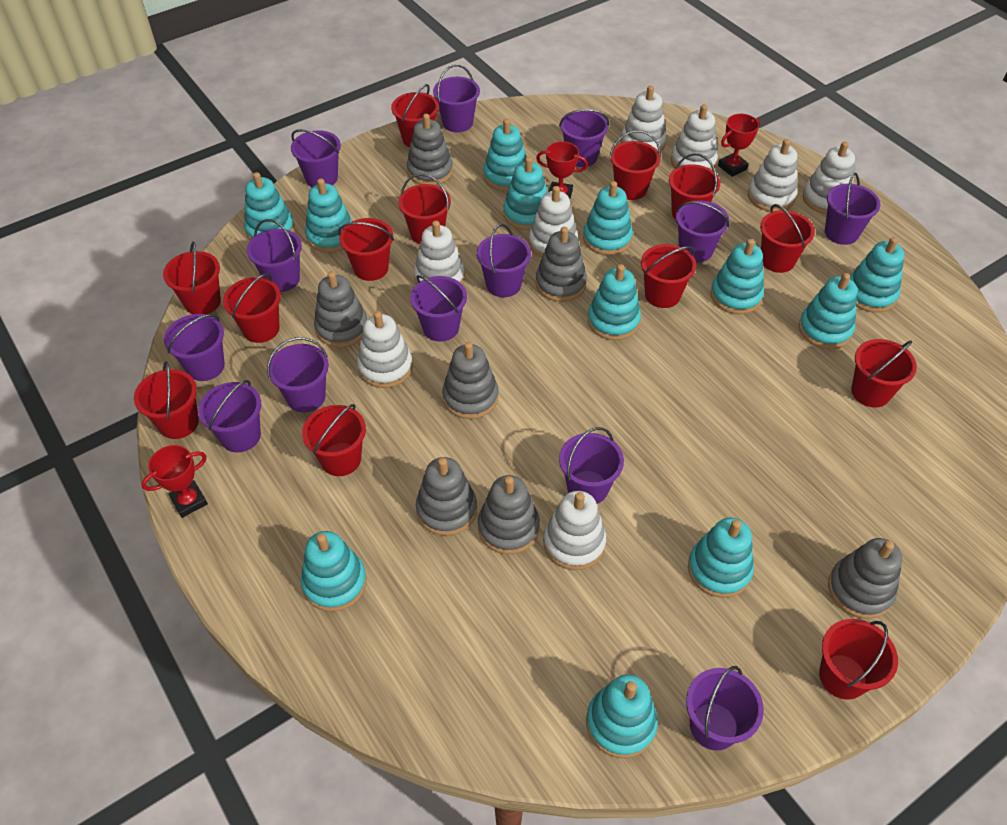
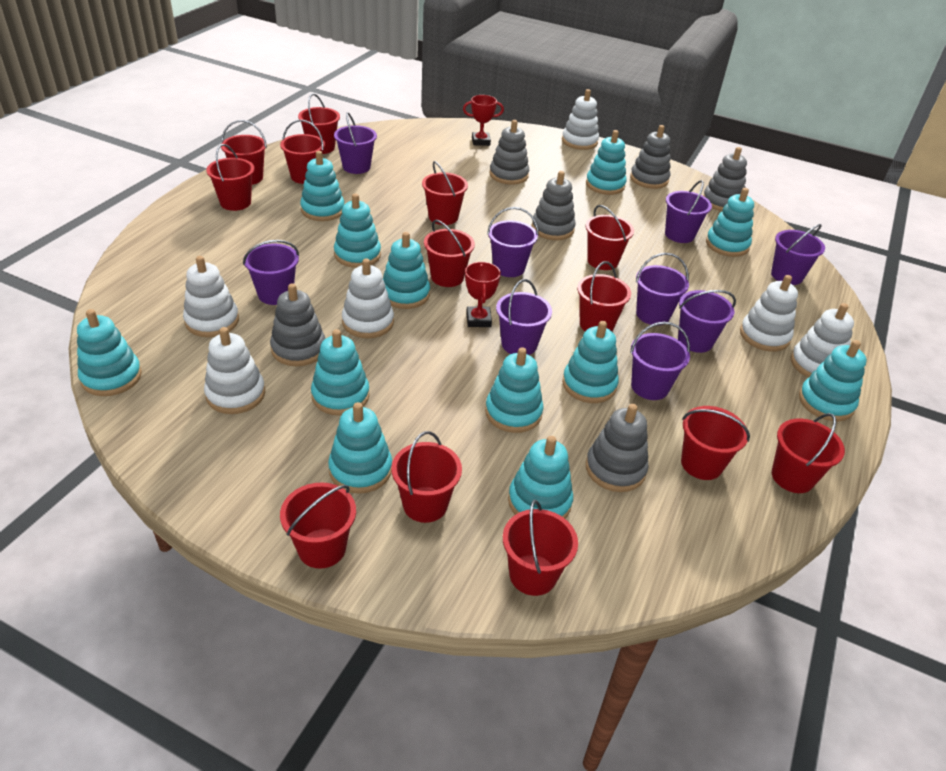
grey stacking toy: [314,271,367,348] [407,114,453,185] [416,457,477,536] [442,342,499,419] [478,475,540,554] [536,227,587,302] [828,538,902,619] = 7 -> [270,283,325,366] [489,120,529,185] [531,171,576,240] [586,404,649,492] [630,125,671,189] [703,147,747,211] = 6
purple bucket: [164,314,225,381] [198,380,261,452] [247,219,302,292] [267,337,329,412] [291,129,341,187] [410,275,467,342] [433,64,480,132] [476,224,531,297] [559,109,609,167] [559,427,624,504] [676,200,729,262] [686,666,764,751] [825,173,881,245] = 13 -> [243,240,299,305] [334,112,377,174] [487,207,539,277] [496,279,552,355] [630,322,690,400] [636,253,689,326] [665,180,712,243] [678,290,736,353] [771,224,825,285] = 9
red trophy: [141,445,208,518] [536,141,588,199] [718,114,760,177] = 3 -> [463,95,504,146] [465,262,501,327] = 2
white stacking toy: [357,311,413,388] [414,221,465,285] [529,186,578,258] [543,491,606,570] [621,85,666,152] [671,104,718,170] [748,139,797,212] [803,141,855,214] = 8 -> [183,256,239,337] [204,327,265,414] [342,258,394,338] [562,89,599,150] [740,275,798,352] [791,303,854,378] = 6

